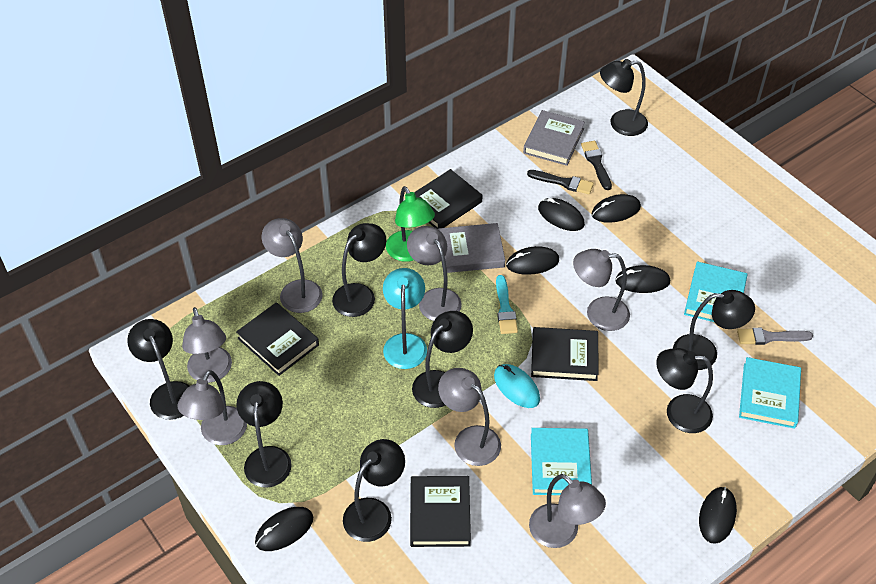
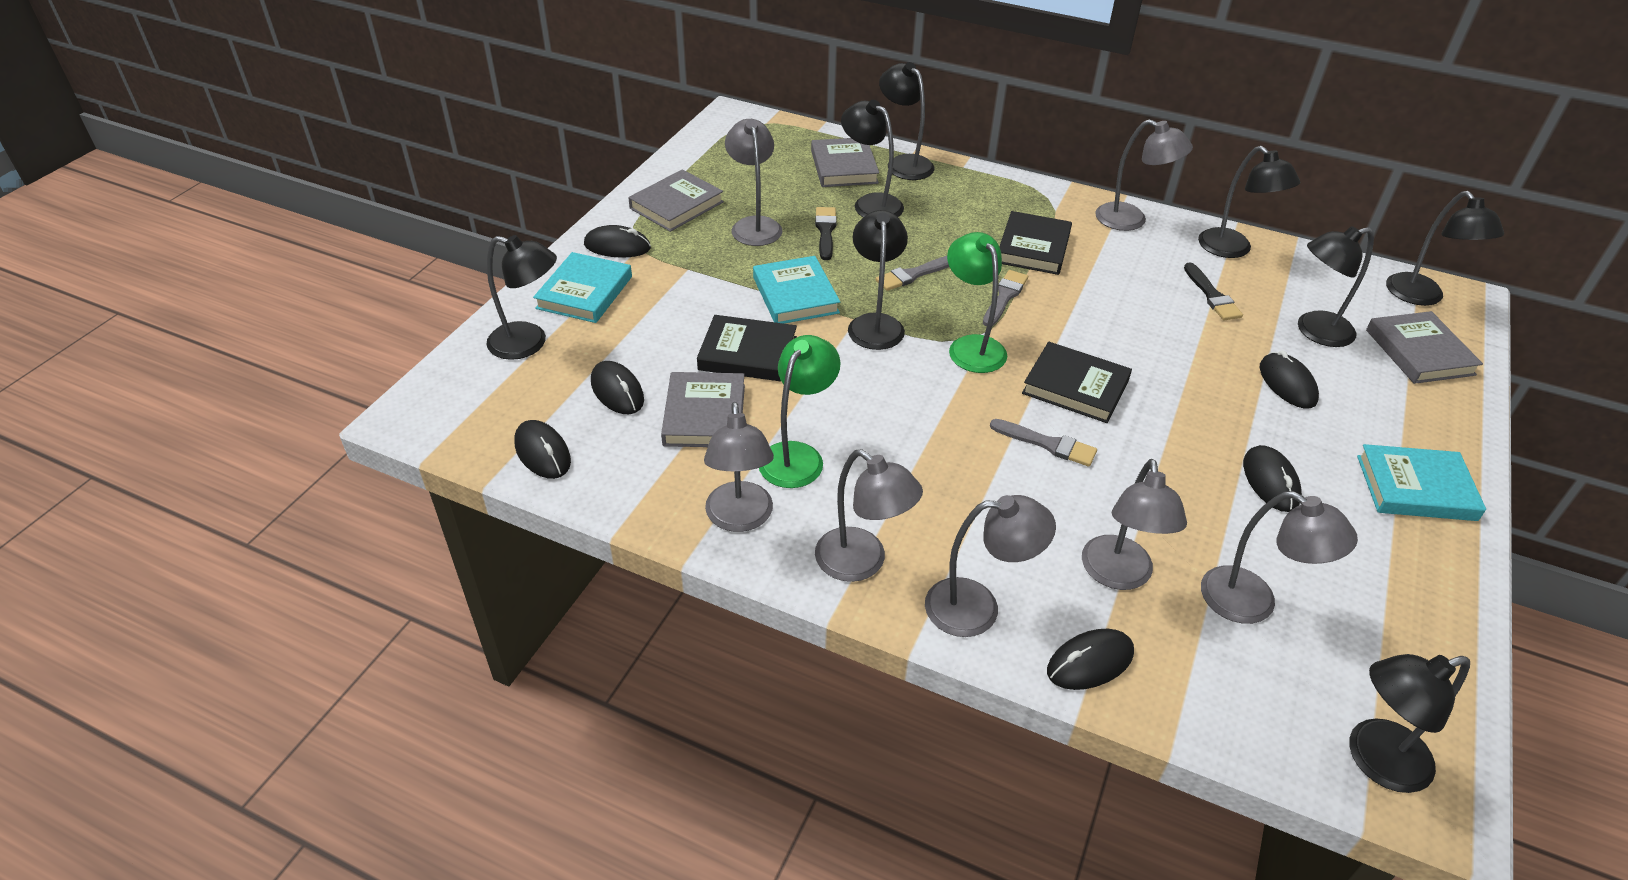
black book: [236,302,319,376] [410,476,471,547] [414,169,482,229] [531,327,599,381] = 4 -> [697,315,797,381] [999,211,1072,275] [1022,342,1132,423] = 3
green lamp: [386,186,435,262] = 1 -> [759,335,841,488] [947,232,1007,373] = 2
grey book: [438,223,505,273] [523,110,585,166] = 2 -> [628,169,724,232] [661,372,745,447] [811,138,879,187] [1366,311,1483,384] = 4
grey brush: [737,328,813,345] = 1 -> [876,256,949,291] [983,270,1028,326] [990,419,1097,467] = 3
turquoise brush: [496,275,518,334] = 1 -> none = 0
turquoise lamp: [383,268,427,369] = 1 -> none = 0
turquoise mouse: [494,364,540,408] = 1 -> none = 0

